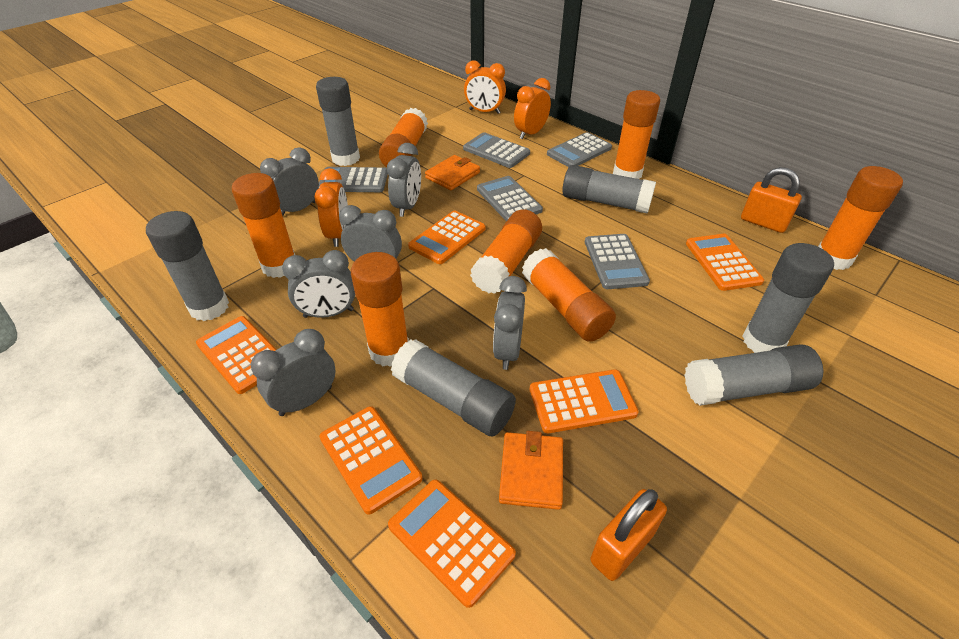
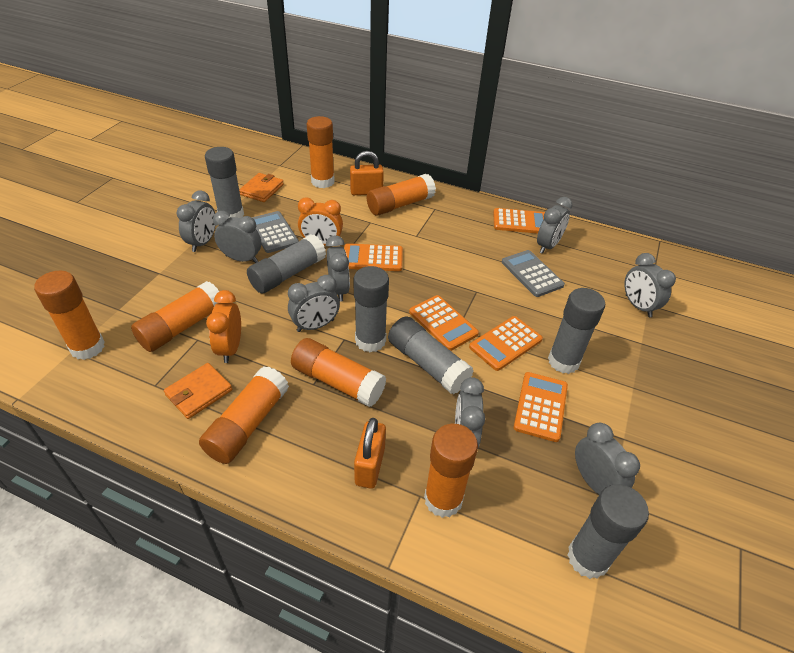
grey calculator: [319,167,388,192] [463,132,530,168] [477,176,543,222] [547,132,612,167] [585,234,650,289] = 5 -> [252,211,299,253] [502,250,565,297] = 2
grey clock: [251,329,336,416] [260,147,319,216] [282,250,355,318] [339,205,402,261] [387,143,421,217] [493,276,527,370] = 6 -> [177,191,215,252] [213,211,261,263] [288,275,340,332] [326,235,350,302] [455,377,485,447] [537,197,572,254] [575,423,640,495] [625,253,676,317] = 8
orange calculator: [196,316,277,394] [319,406,422,514] [388,479,516,608] [408,211,485,264] [530,369,639,433] [686,234,764,291] = 6 -> [344,243,403,271] [409,295,479,351] [469,316,543,371] [493,208,545,233] [514,372,568,442] = 5
orange clock: [314,168,348,247] [464,60,506,114] [514,78,551,139] = 3 -> [206,290,241,363] [298,197,343,245] = 2

